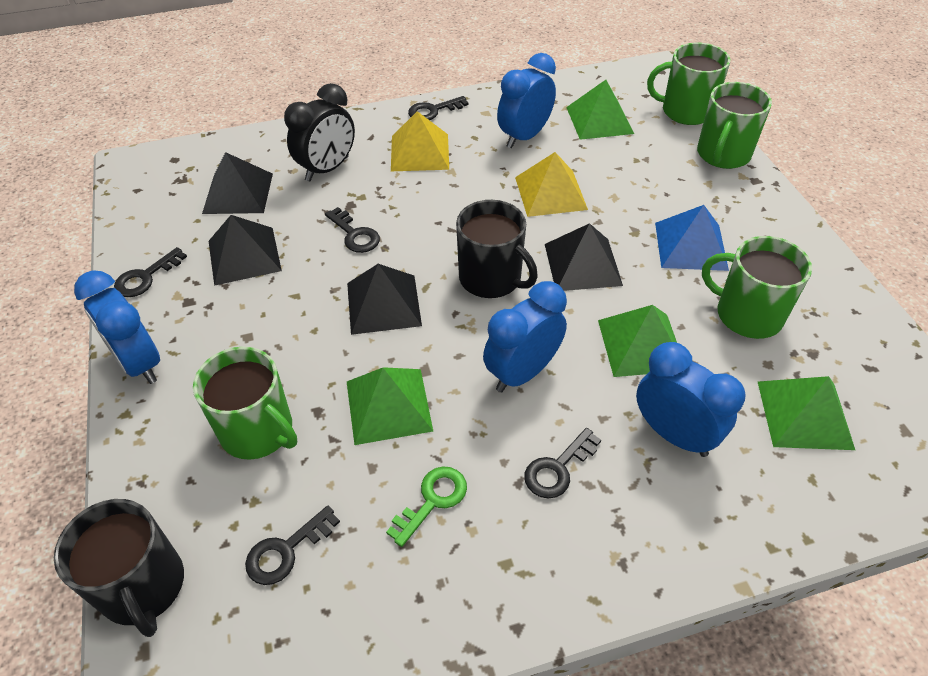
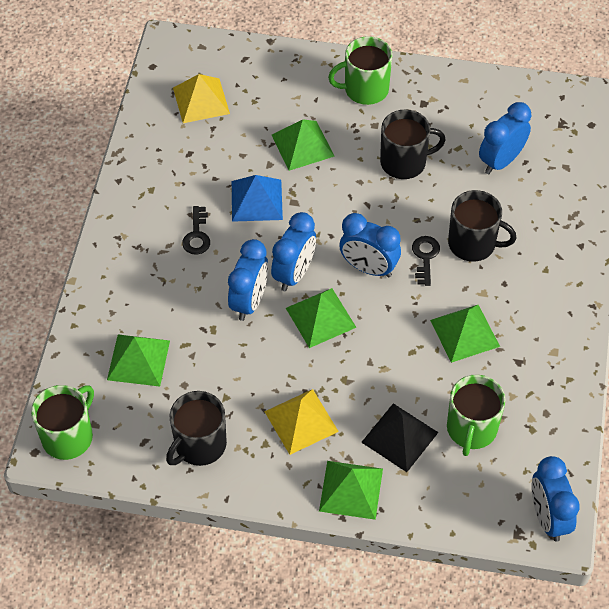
black clock: [284,83,355,181] = 1 -> none = 0
black key: [114,247,187,297] [245,505,340,585] [325,207,380,253] [408,96,469,120] [524,428,601,499] = 5 -> [182,206,210,255] [412,236,440,286] = 2
black mug: [54,499,184,637] [456,200,538,298] = 2 -> [166,391,227,466] [380,110,446,179] [448,190,516,262] = 3
black pyramid: [202,152,273,214] [209,215,282,286] [347,264,422,335] [545,223,623,291] = 4 -> [361,403,439,472] = 1
blue clock: [74,270,160,384] [483,281,567,392] [497,53,556,148] [636,342,746,457] = 4 -> [228,239,269,321] [271,212,316,291] [339,213,401,278] [479,102,531,174] [532,456,579,542] = 5
green key: [386,466,467,547] = 1 -> none = 0
green mug: [193,347,297,460] [647,42,730,125] [697,82,772,169] [702,236,812,339] = 4 -> [31,385,94,460] [328,36,392,105] [447,375,505,456] = 3
green pyramid: [347,367,433,445] [566,80,634,140] [598,305,677,377] [758,376,855,450] = 4 -> [107,335,170,387] [272,120,335,171] [286,288,357,348] [319,461,383,520] [430,305,500,363] = 5

